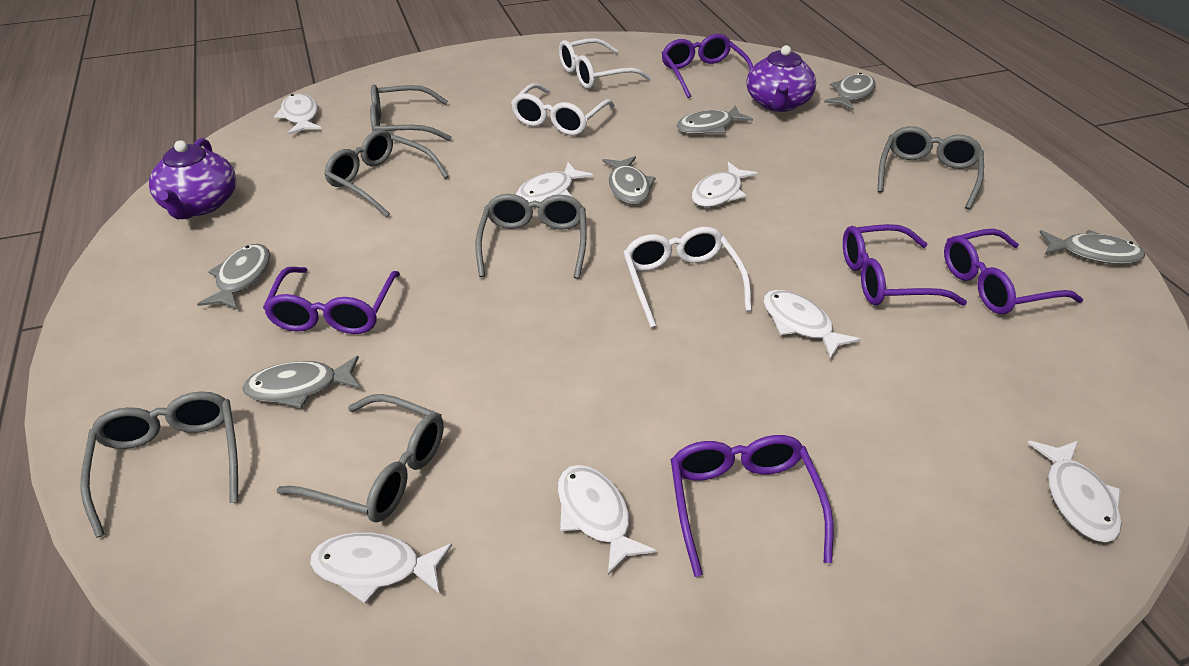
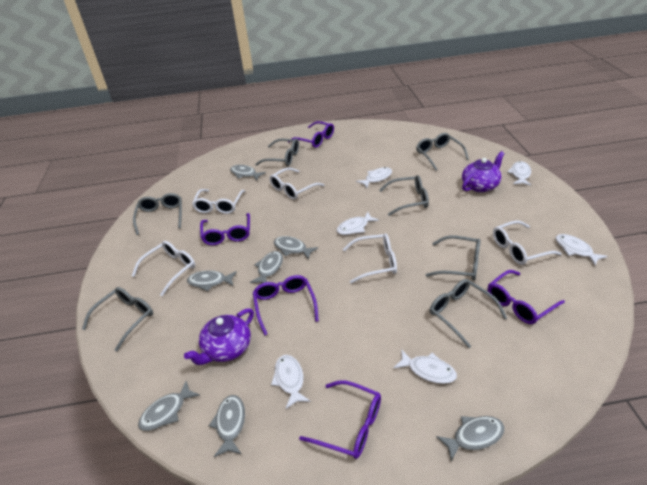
grey fish: [197,244,270,310] [242,356,360,408] [602,156,656,204] [677,105,753,134] [824,73,876,110] [1039,230,1145,264] = 6 -> [138,381,200,431] [187,270,237,291] [209,395,245,457] [230,165,266,181] [250,251,283,283] [274,236,318,260] [436,416,505,462] = 7
grey glasses: [80,391,238,538] [276,394,444,522] [324,130,449,217] [370,85,452,141] [476,194,587,279] [877,126,984,210] = 6 -> [82,287,153,351] [133,193,182,235] [255,139,299,166] [379,175,429,216] [416,133,469,170] [426,235,480,280] [430,279,507,348] = 7
white fish: [274,93,322,135] [310,532,452,604] [516,162,593,202] [558,465,657,575] [692,162,758,207] [763,290,860,359] [1028,441,1121,542] = 7 -> [271,355,311,409] [337,212,379,235] [356,167,392,188] [393,349,457,384] [507,161,531,186] [556,234,608,266] = 6
white glasses: [511,83,615,136] [559,38,651,89] [623,227,752,328] = 3 -> [132,241,195,296] [192,189,245,214] [269,168,325,200] [342,234,397,284] [493,220,562,265] = 5

